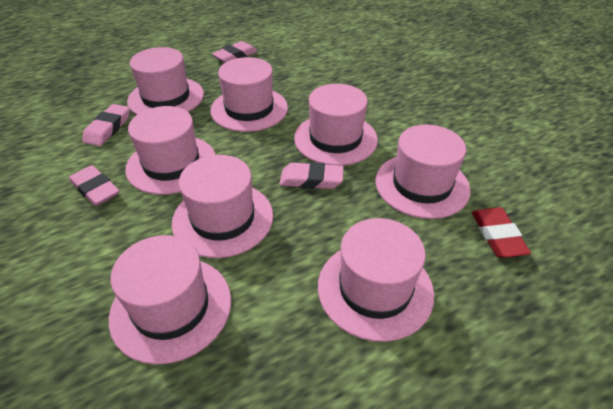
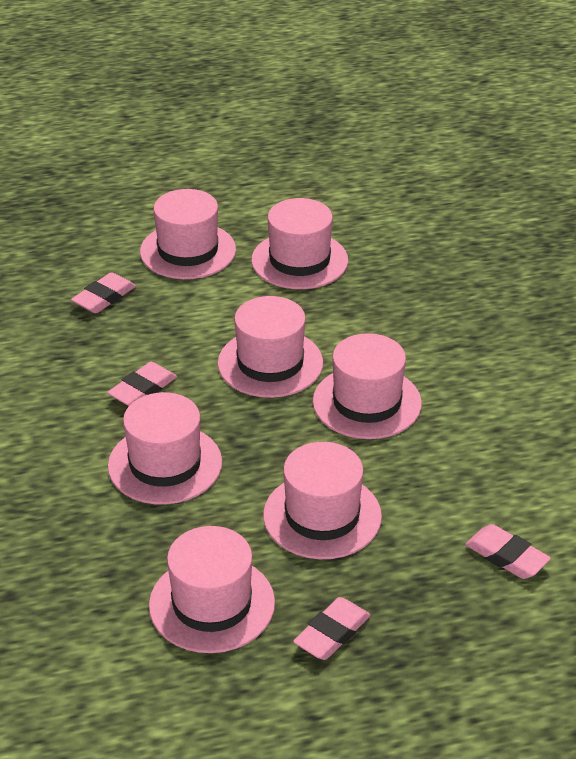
pink hat: [109,235,231,365] [125,106,216,195] [127,47,204,115] [172,155,273,258] [210,57,288,132] [294,84,378,166] [318,218,434,342] [375,125,470,219] = 8 -> [108,392,222,505] [140,189,236,279] [149,526,275,653] [217,296,323,398] [251,198,348,289] [263,442,382,559] [313,333,422,439] = 7
red eraser: [472,207,531,258] = 1 -> none = 0

